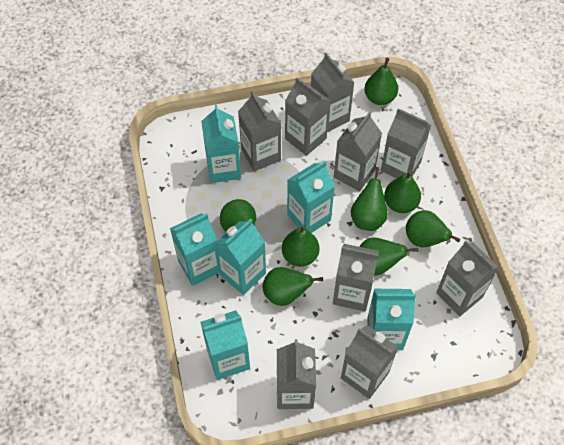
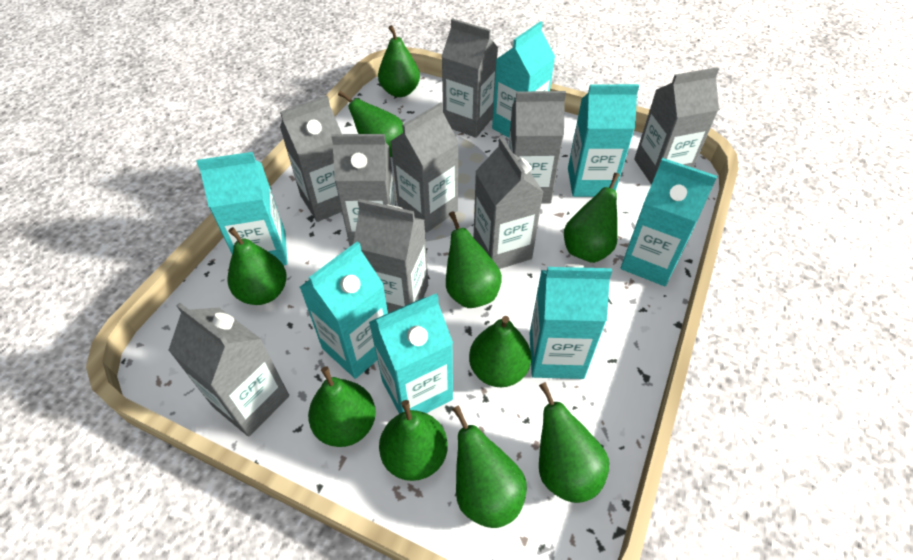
green pear: [220,199,256,231] [263,267,323,306] [282,226,319,267] [350,167,388,231] [359,237,418,276] [364,58,398,105] [384,172,421,213] [406,210,460,247] = 8 -> [228,227,286,305] [308,366,376,447] [338,91,403,157] [378,25,420,97] [379,400,448,481] [446,211,502,308] [452,405,527,528] [469,316,531,387] [539,382,609,503] [564,173,619,263] = 10
turquoise carton: [170,213,220,286] [201,105,241,183] [201,310,250,380] [215,219,266,295] [287,161,335,233] [367,289,416,350] = 6 -> [196,152,288,265] [300,241,388,379] [369,294,453,414] [492,21,555,138] [530,264,612,379] [568,84,639,197] [621,158,717,286] = 7

